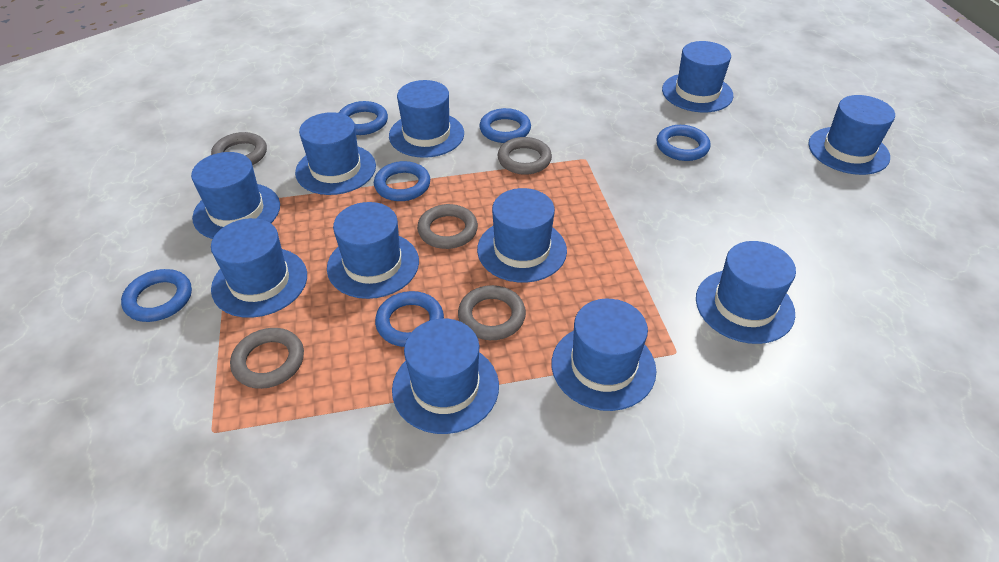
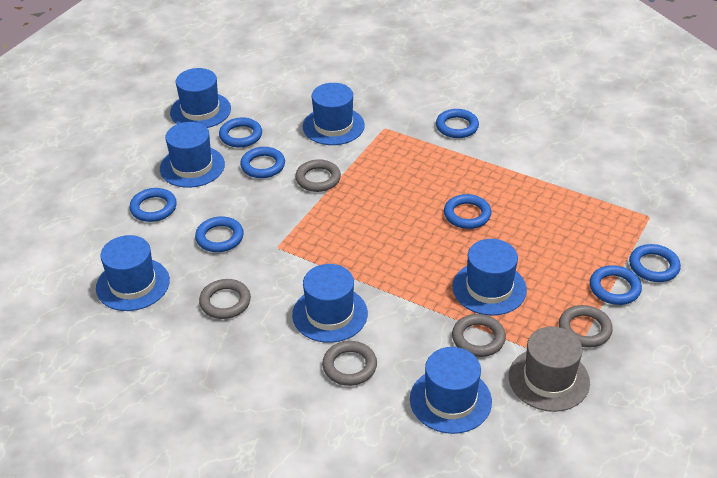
blue hat: [191,152,280,239] [211,218,307,318] [295,112,376,195] [327,202,419,299] [389,80,464,158] [392,318,499,434] [477,188,567,283] [551,299,656,411] [662,41,733,112] [696,241,796,344] [808,95,895,175] = 11 -> [96,235,170,311] [160,122,225,188] [170,68,231,128] [292,264,368,343] [303,83,365,145] [410,347,492,434] [452,239,527,316] = 7
blue ring: [121,269,192,322] [338,101,388,135] [374,161,430,201] [375,291,444,347] [479,108,531,143] [656,125,711,161] = 6 -> [130,188,177,222] [195,216,244,252] [219,118,262,147] [240,147,285,178] [436,109,479,138] [444,194,491,229] [590,265,642,305] [629,244,681,282] = 8
grey hat: none = 0 -> [509,326,590,412] = 1

